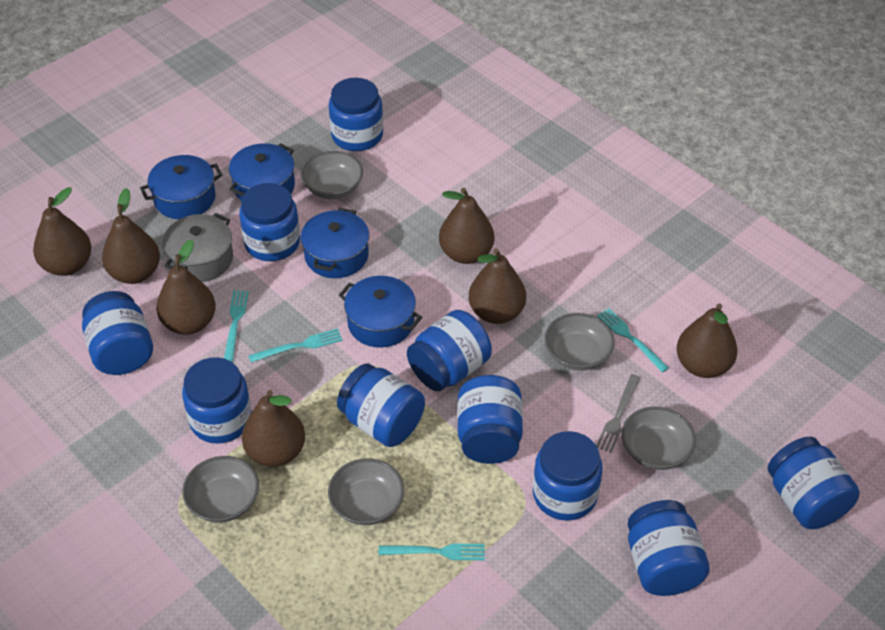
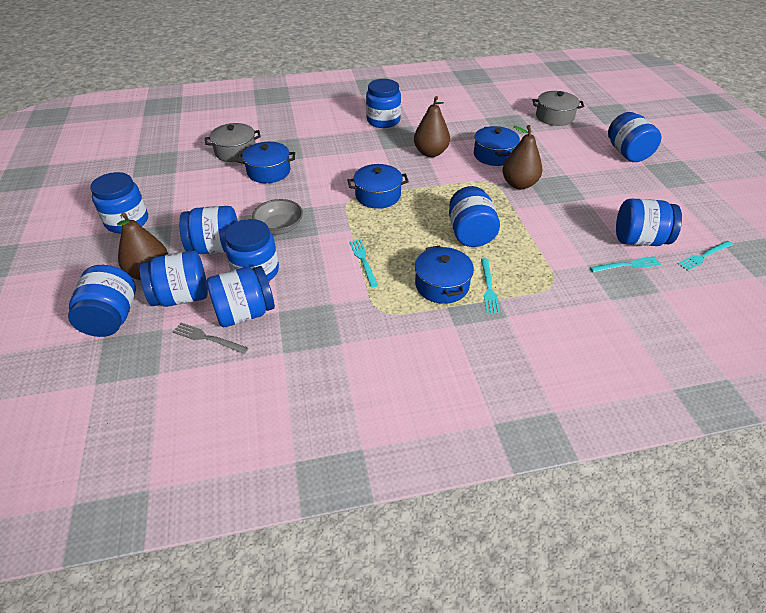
brown pear: [33,187,91,276] [102,188,160,284] [156,240,216,335] [242,390,305,467] [439,188,495,264] [469,248,526,324] [677,303,738,378] = 7 -> [117,212,168,280] [414,96,450,157] [502,125,543,189] = 3
grey bowl: [182,456,259,523] [300,151,363,199] [328,458,404,525] [545,313,615,371] [622,407,696,470] = 5 -> [252,199,303,235] = 1
grey pot: [163,213,233,282] = 1 -> [205,123,261,162] [532,91,585,126] = 2

